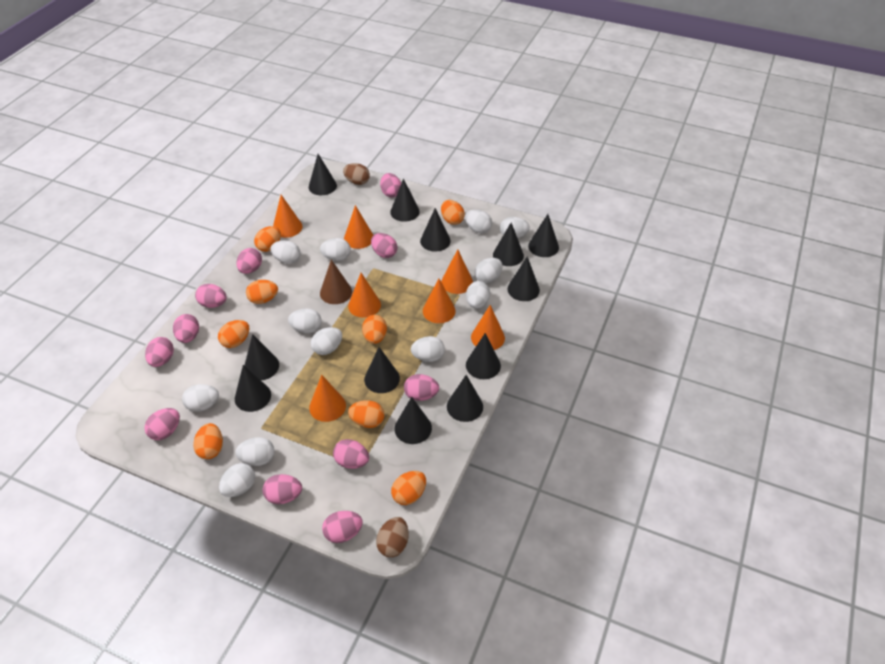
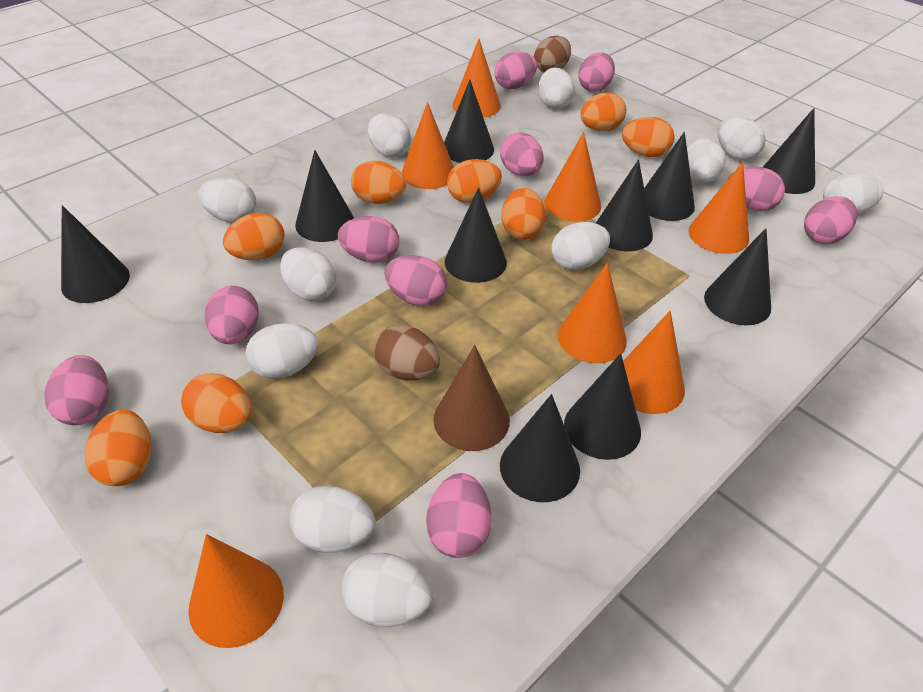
black cone: [235,365,271,412] [244,334,279,380] [309,154,337,195] [364,347,400,393] [390,179,420,222] [395,397,432,444] [420,208,451,252] [447,375,483,422] [466,333,501,379] [493,222,524,266] [508,257,540,301] [528,214,559,257] = 12 -> [61,205,130,303] [295,150,354,242] [444,80,494,163] [445,188,507,283] [500,394,580,502] [564,353,641,460] [596,159,653,251] [644,132,695,221] [704,228,771,325] [763,108,815,194] = 10
pink egg: [145,337,174,367] [145,408,180,440] [173,314,199,343] [195,284,227,308] [236,248,262,274] [263,474,302,504] [322,511,363,543] [333,439,369,469] [371,233,397,258] [380,173,401,198] [404,374,439,401] = 11 -> [44,355,109,425] [205,286,259,344] [338,216,399,263] [384,255,447,306] [426,473,491,558] [494,51,537,89] [500,132,544,176] [578,52,615,92] [728,167,785,211] [804,196,857,244] = 10
white egg: [182,384,219,412] [219,463,255,497] [235,437,275,466] [270,240,300,264] [288,308,322,333] [311,327,342,355] [320,238,351,261] [411,336,445,362] [465,209,492,233] [466,281,490,309] [475,258,503,283] [500,217,530,238] = 12 -> [198,177,256,223] [245,323,318,379] [280,247,336,301] [290,486,376,553] [341,553,433,627] [368,114,411,158] [538,68,575,109] [552,222,610,270] [687,138,726,183] [718,117,765,161] [823,173,884,214] = 11

